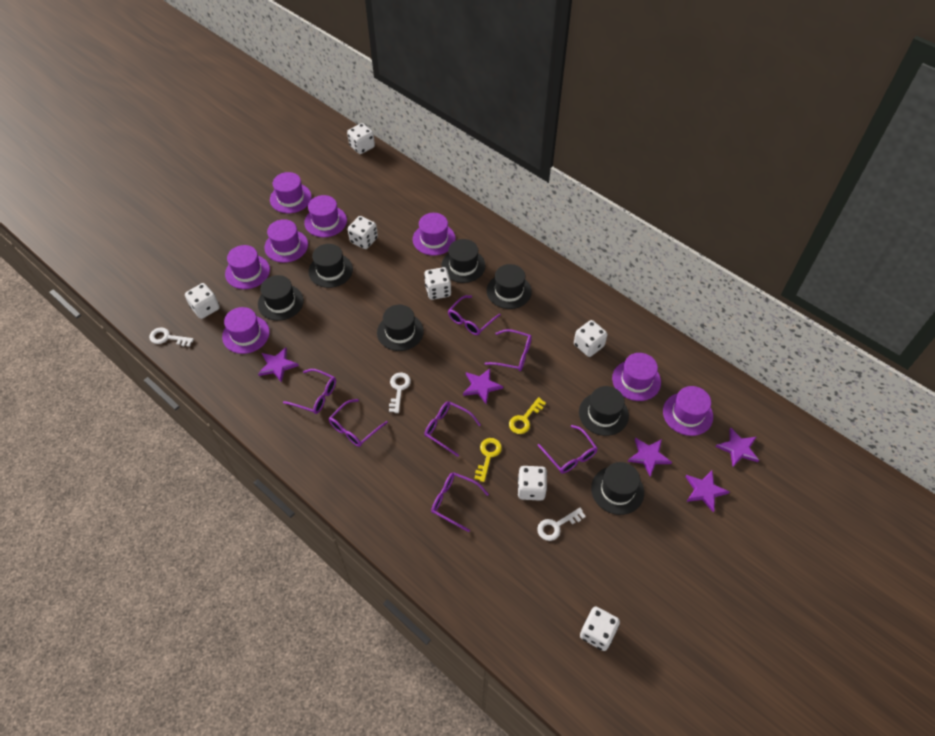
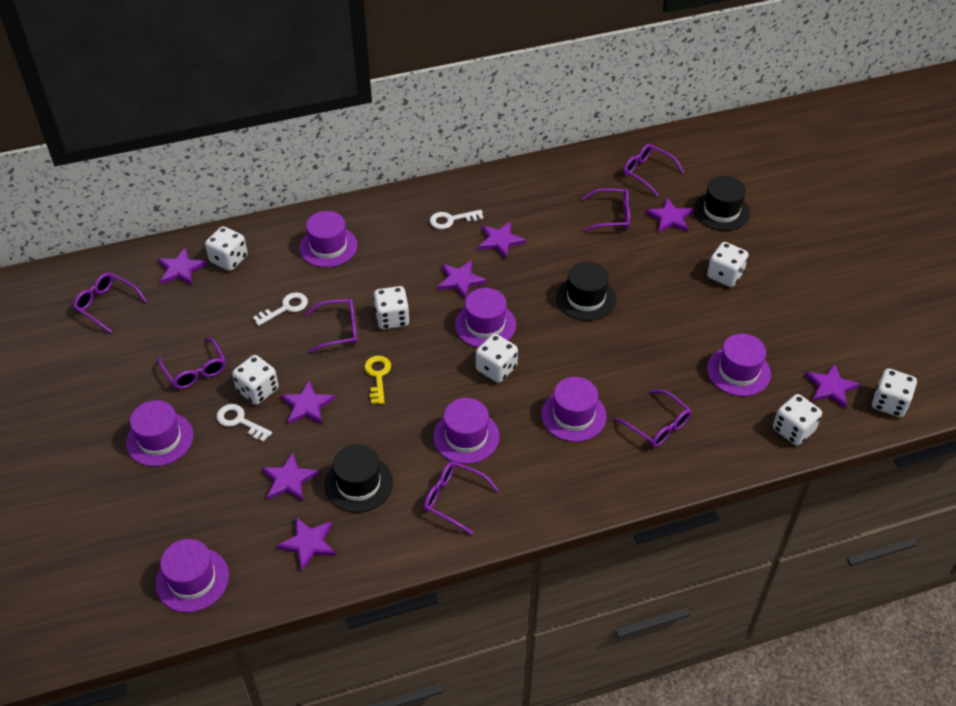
black hat: [258,275,304,321] [308,244,353,288] [377,305,424,351] [441,239,486,283] [487,264,532,309] [579,386,629,436] [591,462,644,515] = 7 -> [325,444,393,513] [556,262,616,321] [694,176,750,231] = 3
purple hat: [222,307,270,354] [225,245,270,289] [265,219,308,263] [270,172,312,213] [304,195,347,237] [413,213,456,256] [612,353,661,401] [663,386,713,436] = 8 -> [126,400,193,467] [156,539,229,613] [299,211,357,267] [433,398,499,464] [455,288,516,347] [541,377,607,442] [707,334,771,396] = 7
purple star: [258,347,299,383] [463,368,503,404] [627,438,672,476] [686,471,729,512] [716,428,759,467] = 5 -> [158,247,207,285] [262,453,319,501] [277,517,336,571] [280,380,335,424] [437,260,487,299] [478,222,526,259] [645,198,693,233] [805,364,860,409] = 8
yellow key: [474,438,502,482] [509,397,546,434] = 2 -> [364,356,391,404] = 1

